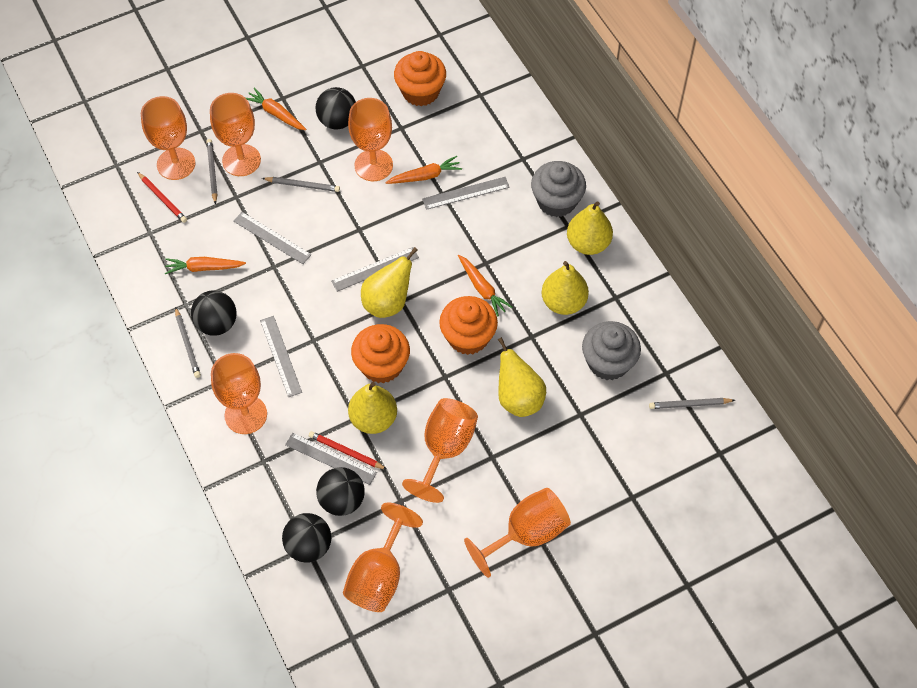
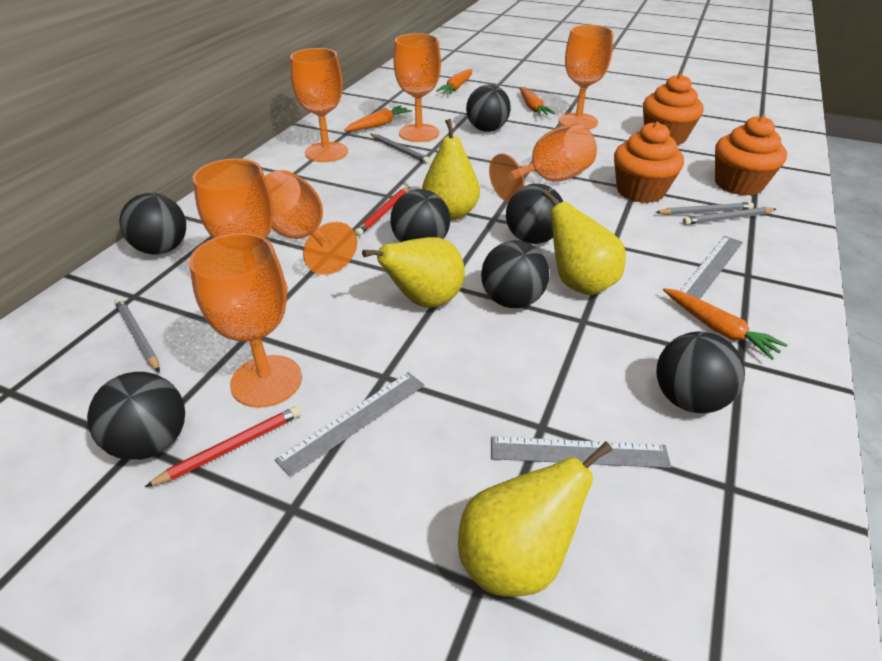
black ball: [191,291,237,336] [282,513,331,563] [316,87,356,129] [316,467,365,516] = 4 -> [87,372,185,460] [119,193,186,255] [390,189,450,242] [466,84,511,132] [481,240,549,308] [506,184,563,244] [656,331,745,413] = 7
grey cupcake: [531,161,586,217] [582,321,641,380] = 2 -> none = 0
grey ruler: [233,212,312,264] [260,316,302,397] [285,433,377,485] [331,247,419,292] [422,177,510,210] = 5 -> [275,372,424,477] [491,436,671,468] [680,236,743,299] = 3
yellow pear: [348,382,397,434] [361,247,418,318] [498,337,546,417] [541,261,589,315] [567,201,613,255] = 5 -> [362,237,465,308] [422,119,480,220] [458,441,612,597] [542,189,626,295] = 4

